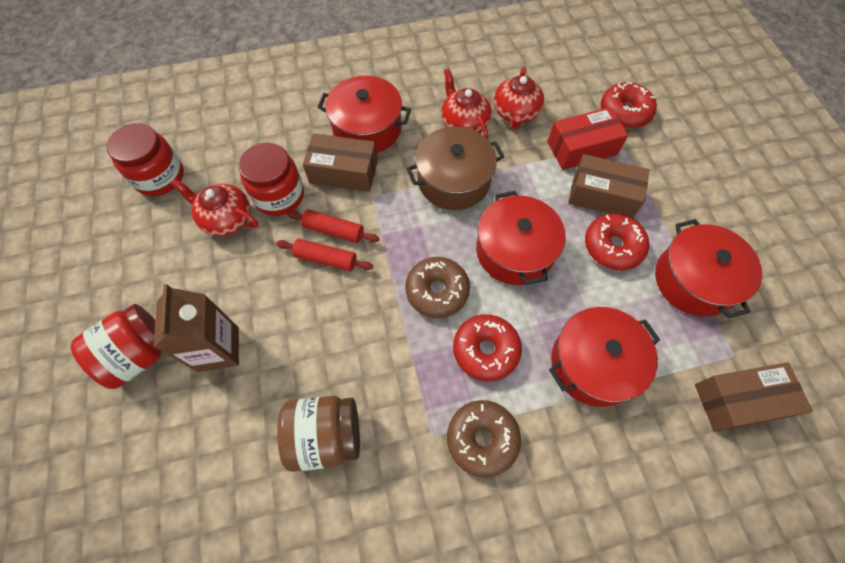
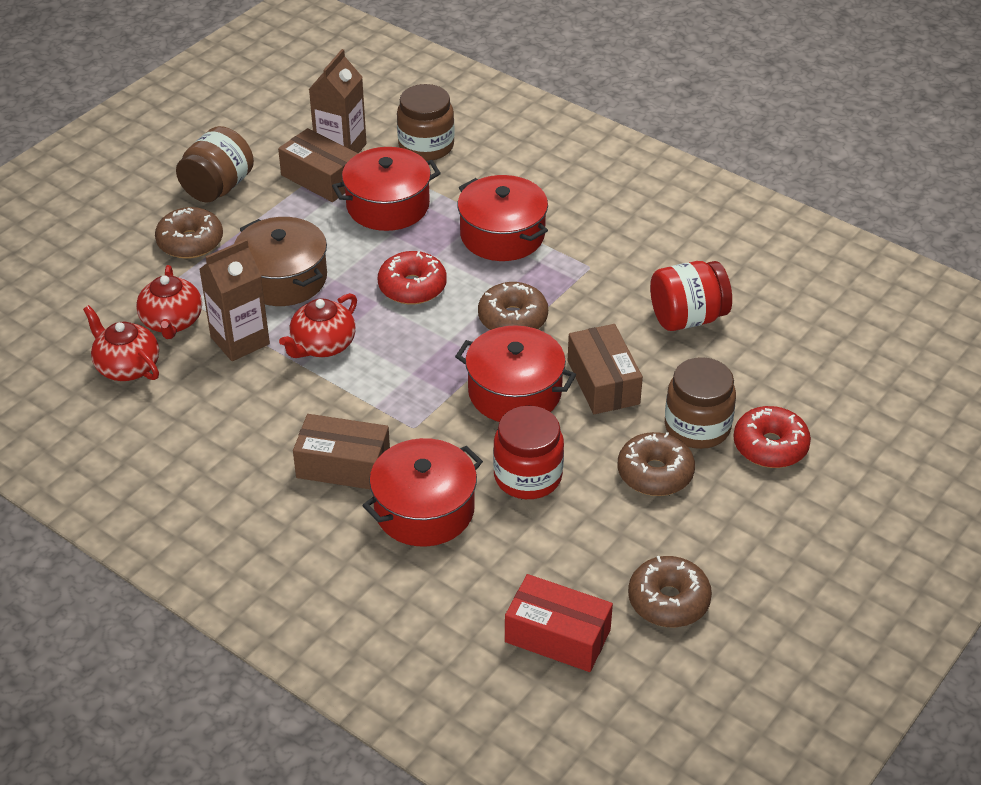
brown carton: [153,284,239,372] = 1 -> [199,239,270,361] [309,49,367,154] = 2
brown donut: [405,257,470,318] [447,400,521,478] = 2 -> [155,207,223,259] [478,282,548,330] [618,432,695,496] [628,556,712,627] = 4
brown jar: [277,396,360,472] = 1 -> [176,126,254,203] [397,84,455,161] [665,357,736,449] = 3
red donut: [453,314,522,382] [585,213,649,271] [601,82,657,129] = 3 -> [378,251,447,304] [734,406,811,468] = 2
red jar: [71,304,162,389] [107,123,184,196] [239,143,304,216] = 3 -> [493,406,564,499] [650,261,732,331] = 2
red rolling pin: [276,239,373,271] [286,209,379,243] = 2 -> none = 0

